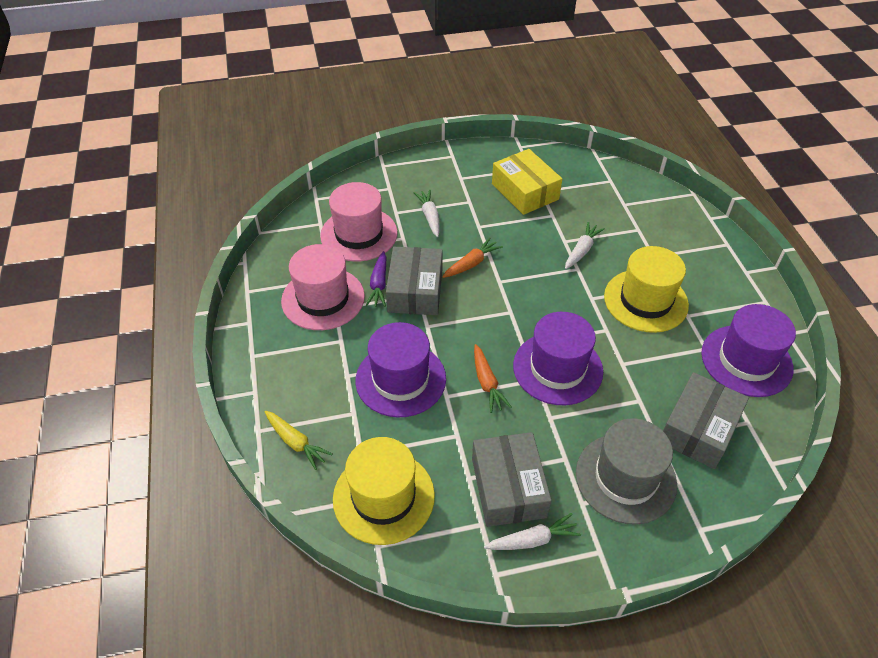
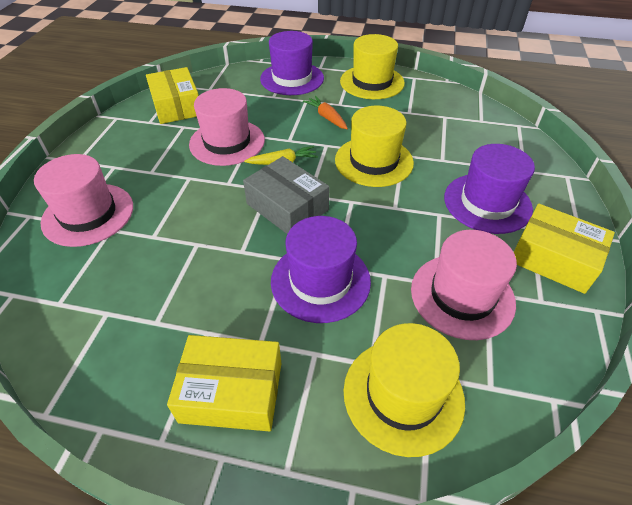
grey box: [386,247,443,315] [472,432,552,527] [663,372,749,469] = 3 -> [243,156,330,234] = 1
grey hat: [576,418,677,525] = 1 -> none = 0
orange carrot: [442,237,503,278] [474,344,511,413] = 2 -> [303,96,348,129] = 1
pink hat: [281,244,365,330] [320,182,398,261] = 2 -> [34,154,133,247] [189,88,265,166] [411,230,517,340] = 3
purple carrot: [366,251,387,307] = 1 -> none = 0
white carrot: [414,190,440,237] [484,513,581,550] [565,222,605,269] = 3 -> none = 0
yellow box: [492,149,562,215] = 1 -> [146,67,199,124] [167,335,281,431] [514,204,615,294] = 3
yellow hat: [333,437,435,545] [604,246,689,333] = 2 -> [335,106,414,187] [340,34,405,99] [344,323,465,457] = 3

